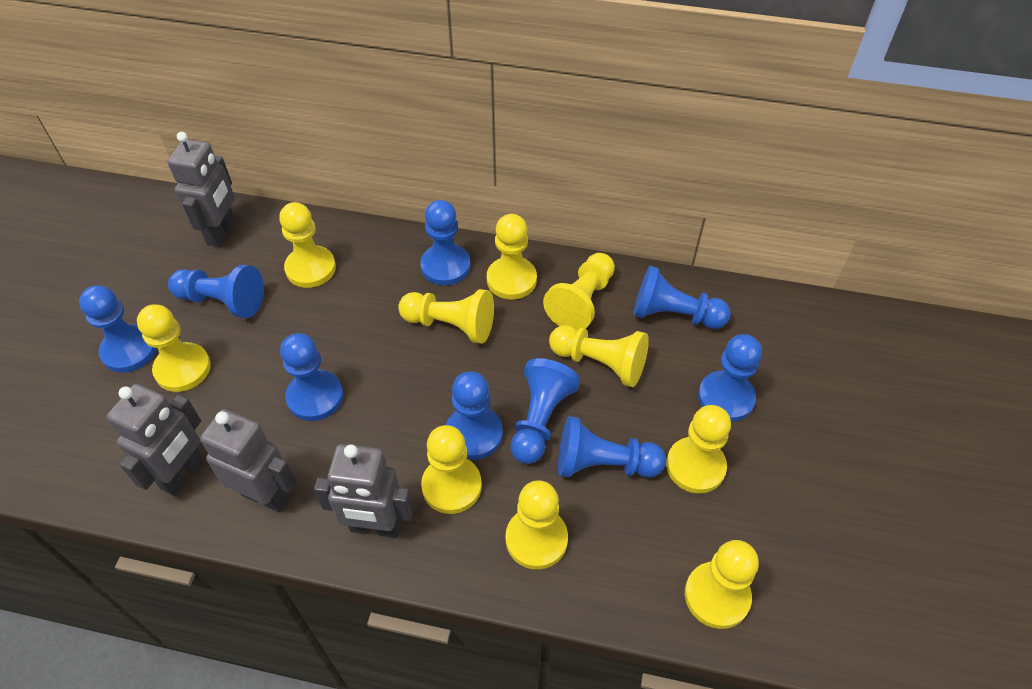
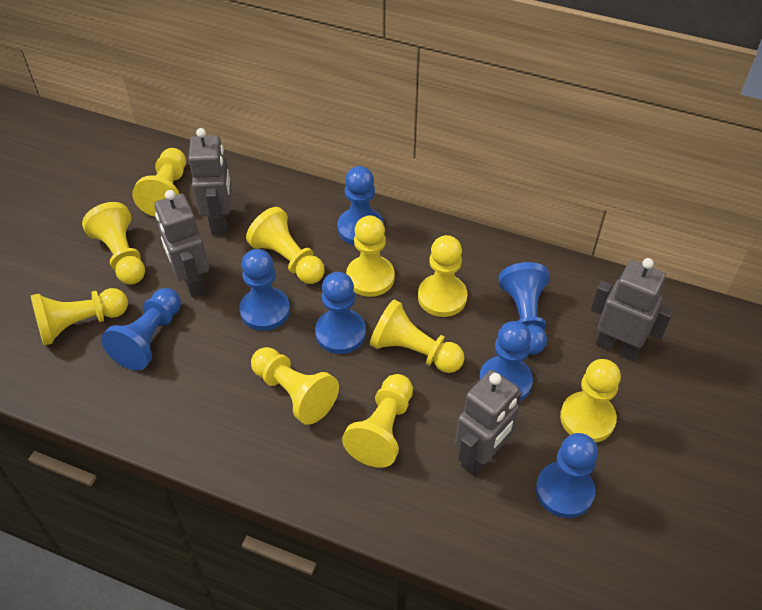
blue pawn: [79,285,157,373] [168,265,264,318] [280,333,343,421] [420,200,471,286] [446,371,503,460] [510,358,580,464] [558,416,666,478] [633,266,731,329] [698,334,762,422] = 9 -> [101,288,181,371] [239,249,290,331] [315,272,366,354] [338,166,384,245] [479,321,533,401] [498,262,550,355] [536,433,598,518] = 7

